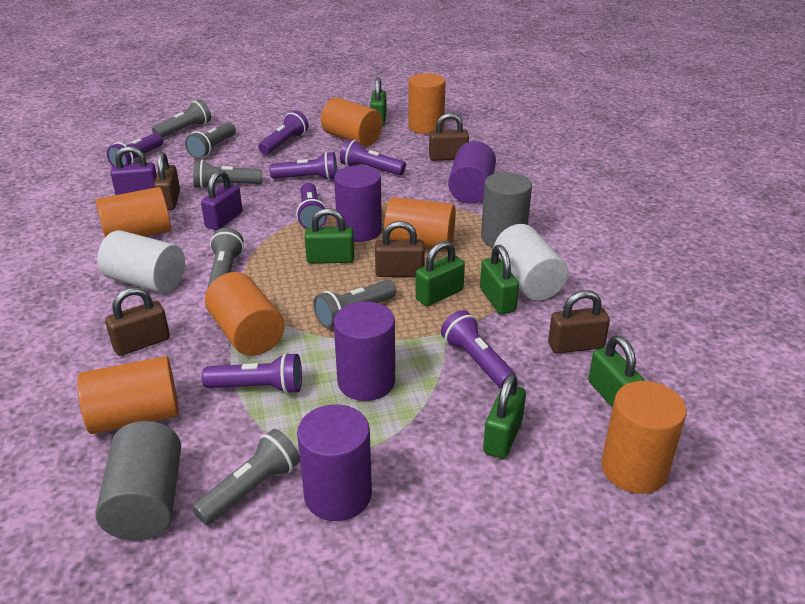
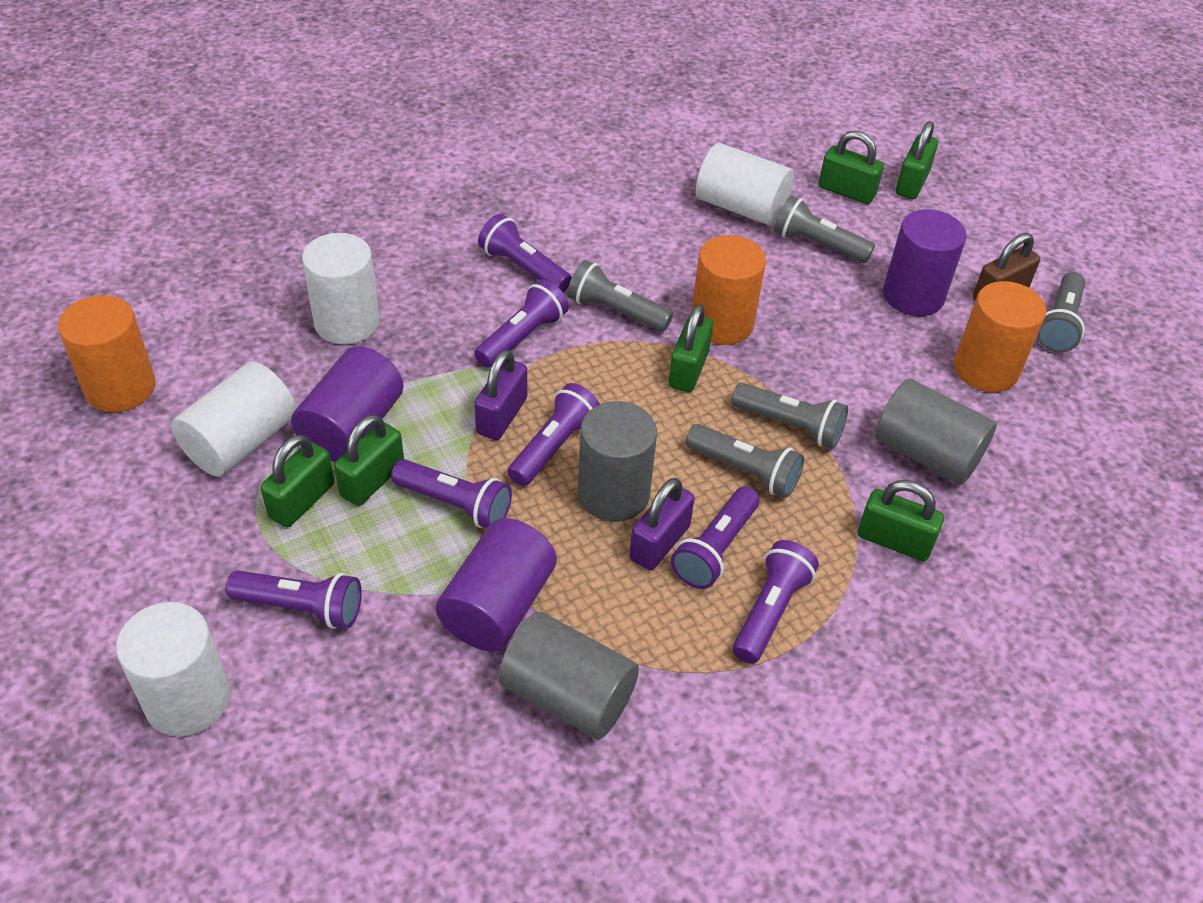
brown padlock: [105,287,170,356] [154,152,180,210] [375,221,425,277] [429,113,469,161] [548,290,610,353] = 5 -> [973,233,1040,300] = 1
grey cylinder: [96,421,181,540] [481,172,532,248] = 2 -> [498,612,639,739] [578,401,657,522] [875,378,997,484] = 3
grey flashlight: [152,99,211,137] [185,123,236,159] [192,429,300,525] [193,160,262,189] [208,228,244,288] [313,280,396,328] = 6 -> [567,260,673,332] [686,424,804,498] [731,383,848,448] [774,196,875,263] [1037,272,1085,353] = 5
orange cylinder: [77,356,179,434] [95,187,171,237] [205,272,284,356] [321,97,383,147] [384,197,456,250] [408,73,446,134] [601,381,687,494] = 7 -> [58,295,156,412] [691,235,766,345] [954,281,1046,392] = 3
purple cylinder: [297,404,372,521] [334,166,382,242] [334,301,395,401] [448,141,496,204] = 4 -> [291,346,404,462] [436,518,557,651] [883,209,966,316] = 3
white cylinder: [97,230,185,293] [494,224,568,301] = 2 -> [116,602,230,736] [171,362,296,477] [302,233,380,344] [696,143,794,226] = 4

